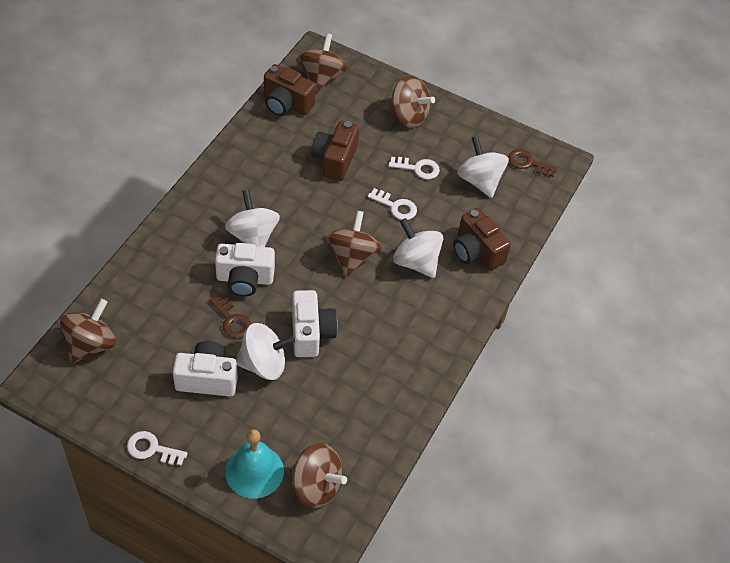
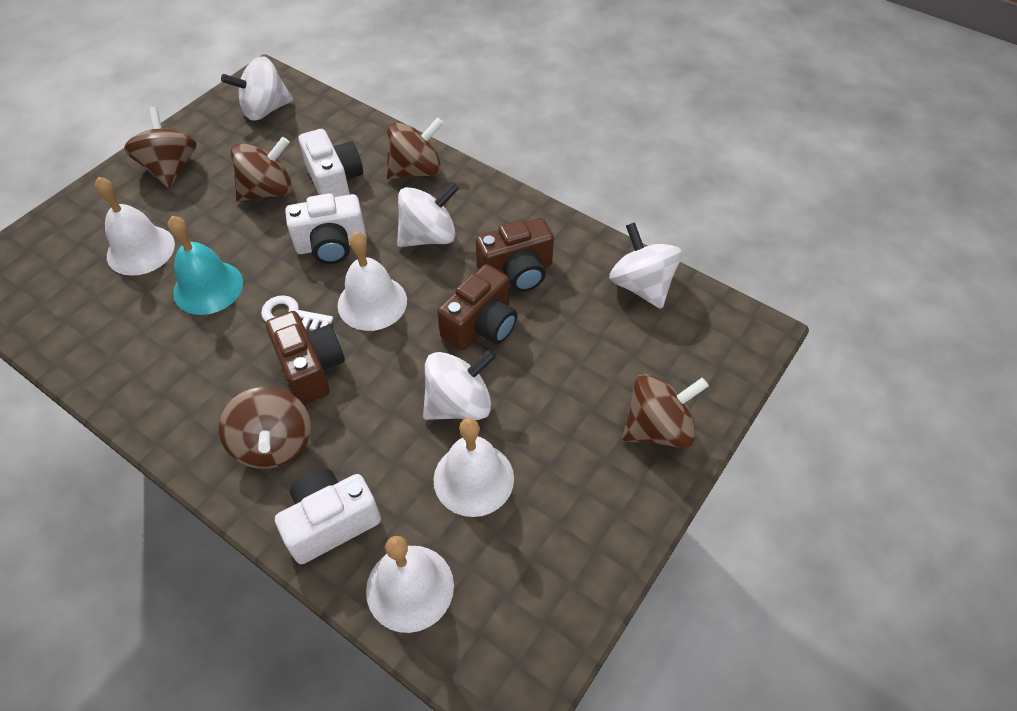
brown key: [209,294,251,339] [508,149,558,177] = 2 -> none = 0
white bell: none = 0 -> [95,177,175,276] [338,232,407,331] [366,536,454,633] [433,418,514,517] = 4
white key: [127,431,188,466] [368,188,417,220] [389,157,440,179] = 3 -> [261,295,333,331] = 1

